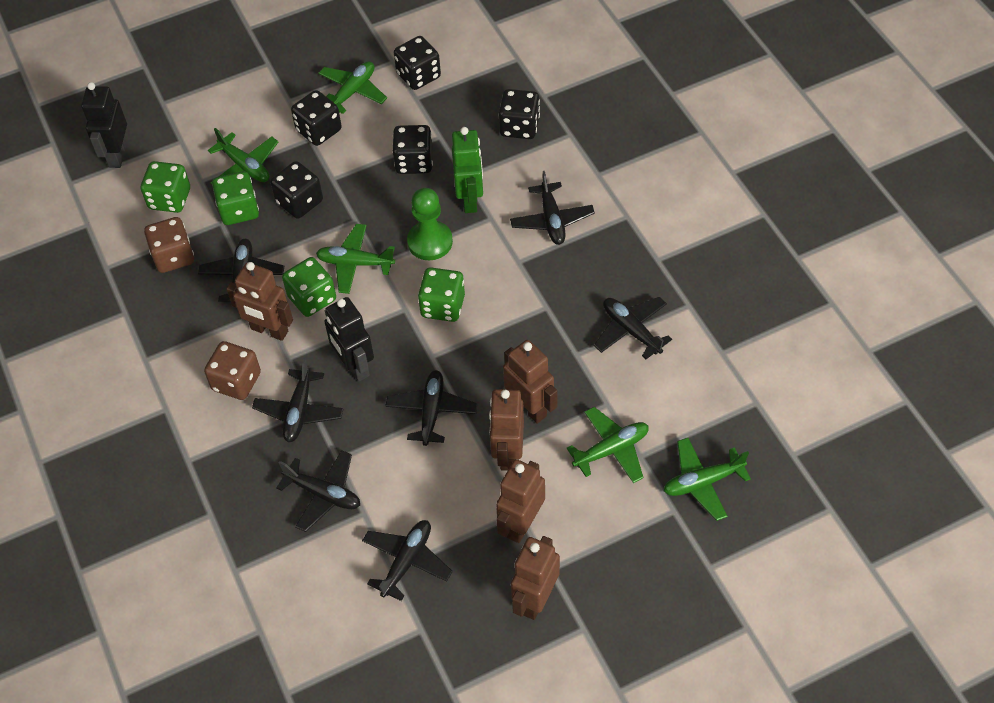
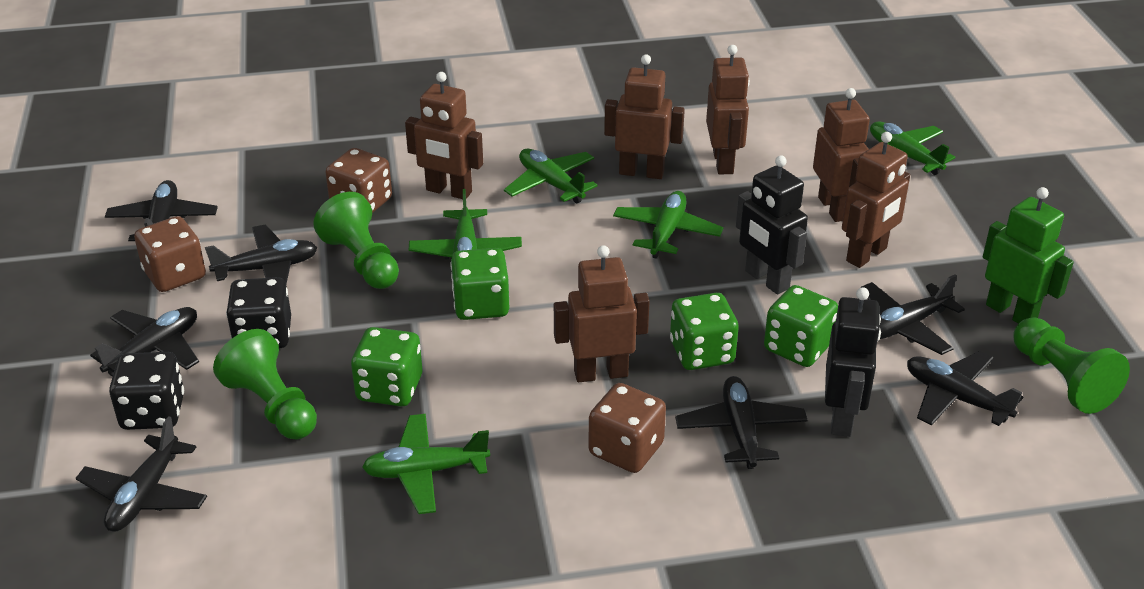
black dice: [270,161,323,219] [291,90,342,146] [392,125,433,174] [394,36,441,90] [499,89,540,139] = 5 -> [109,352,184,430] [226,277,291,348] = 2
brown dice: [144,217,194,273] [204,341,261,400] = 2 -> [134,216,206,292] [325,148,392,213] [588,383,666,473] = 3
brown robot: [226,262,293,341] [489,389,524,471] [496,459,545,543] [503,340,557,424] [511,536,560,620] = 5 -> [405,72,483,199] [554,245,650,382] [604,54,685,179] [706,45,750,174] [813,88,870,222] [842,132,910,268] = 6
green pawn: [407,188,453,260] = 1 -> [213,329,317,439] [313,192,399,289] [1013,317,1130,414] = 3

